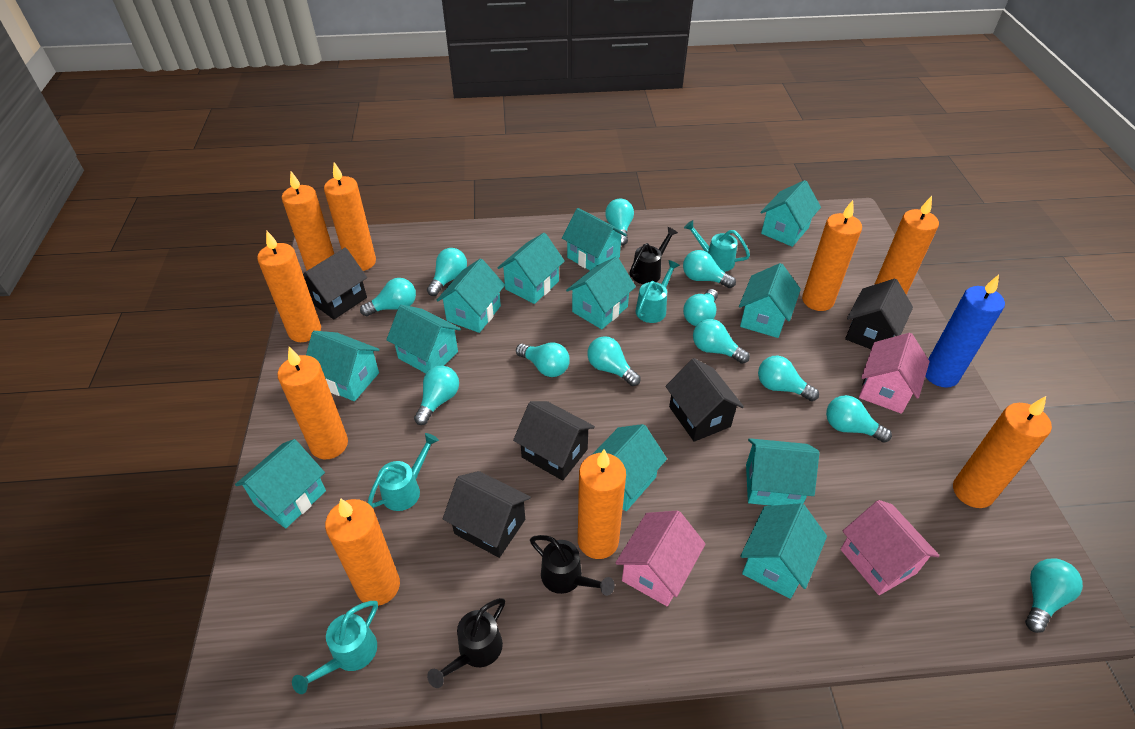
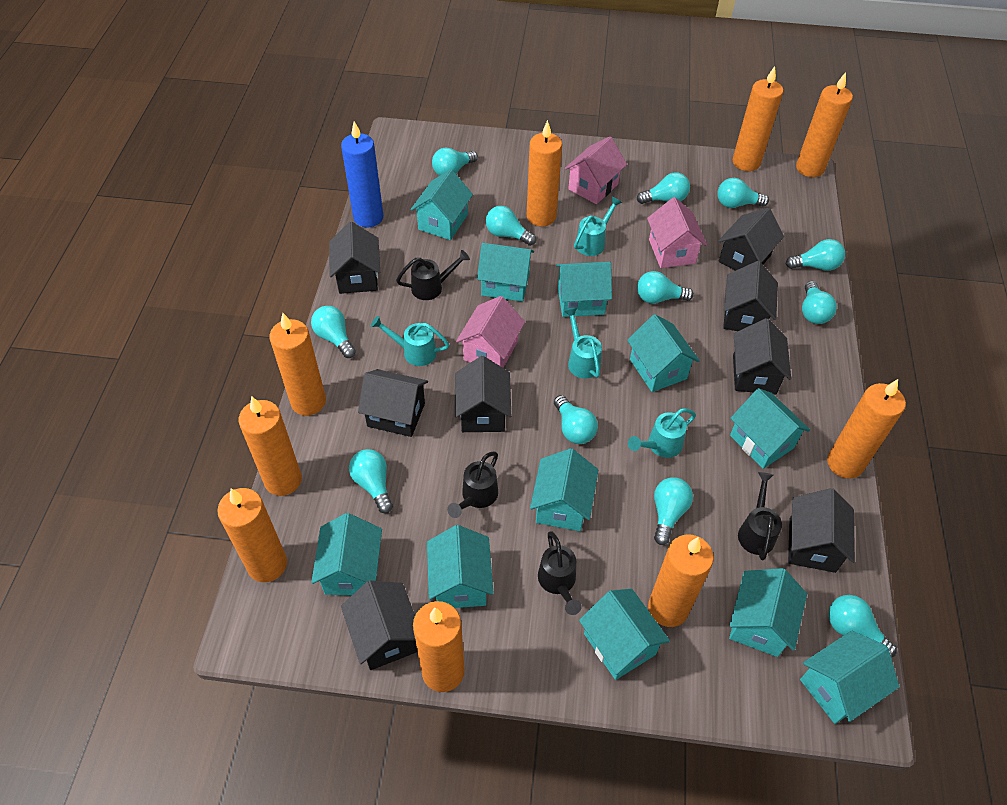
black house: [303,248,367,319] [443,471,531,558] [513,401,595,481] [665,358,744,442] [845,279,913,349] = 5 -> [329,222,380,294] [341,580,418,670] [358,369,428,437] [455,356,511,432] [718,207,784,271] [723,261,778,331] [733,318,791,394] [788,488,855,573] = 8
black watering can: [427,598,505,688] [530,535,615,596] [629,227,678,284] = 3 -> [396,250,470,300] [447,451,498,518] [538,531,582,615] [738,472,782,560] = 4
turquoise house: [235,439,326,528] [306,331,380,401] [386,305,461,373] [437,258,505,333] [497,233,565,304] [562,208,627,270] [566,257,636,329] [593,424,667,511] [739,263,801,338] [740,503,827,599] [746,438,819,506] [760,180,821,247] = 12 -> [311,513,382,596] [410,169,473,240] [427,525,494,608] [477,243,534,302] [530,448,598,531] [556,262,612,317] [579,589,670,680] [627,314,700,392] [729,568,807,657] [730,388,810,469] [800,631,899,724] = 11

